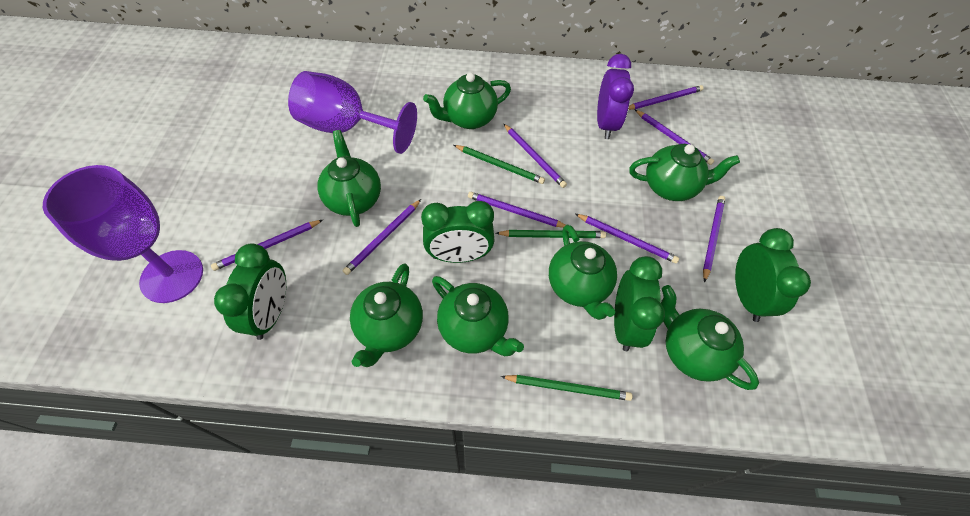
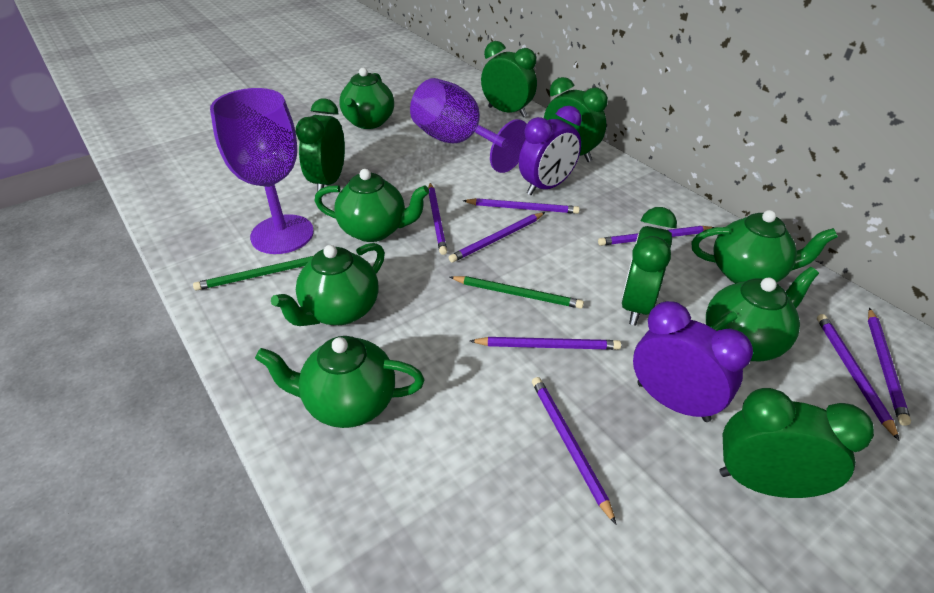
green clock: [214,243,286,340] [421,201,495,263] [614,256,665,351] [735,228,811,322] = 4 -> [296,98,345,192] [481,41,537,117] [544,77,608,162] [621,207,677,325] [719,388,874,498] = 5
green pencil: [454,145,545,184] [496,230,606,238] [501,375,632,401] = 3 -> [193,256,313,291] [450,276,584,309] = 2
green teapot: [318,130,381,227] [350,263,423,367] [423,73,511,129] [432,276,524,356] [549,225,617,320] [629,144,740,201] [661,285,759,390] = 7 -> [255,336,425,428] [271,243,385,326] [314,169,430,242] [339,68,394,129] [691,210,838,283] [706,267,819,361] = 6
purple clock: [597,54,634,139] = 1 -> [519,106,582,195] [633,301,753,422] = 2

